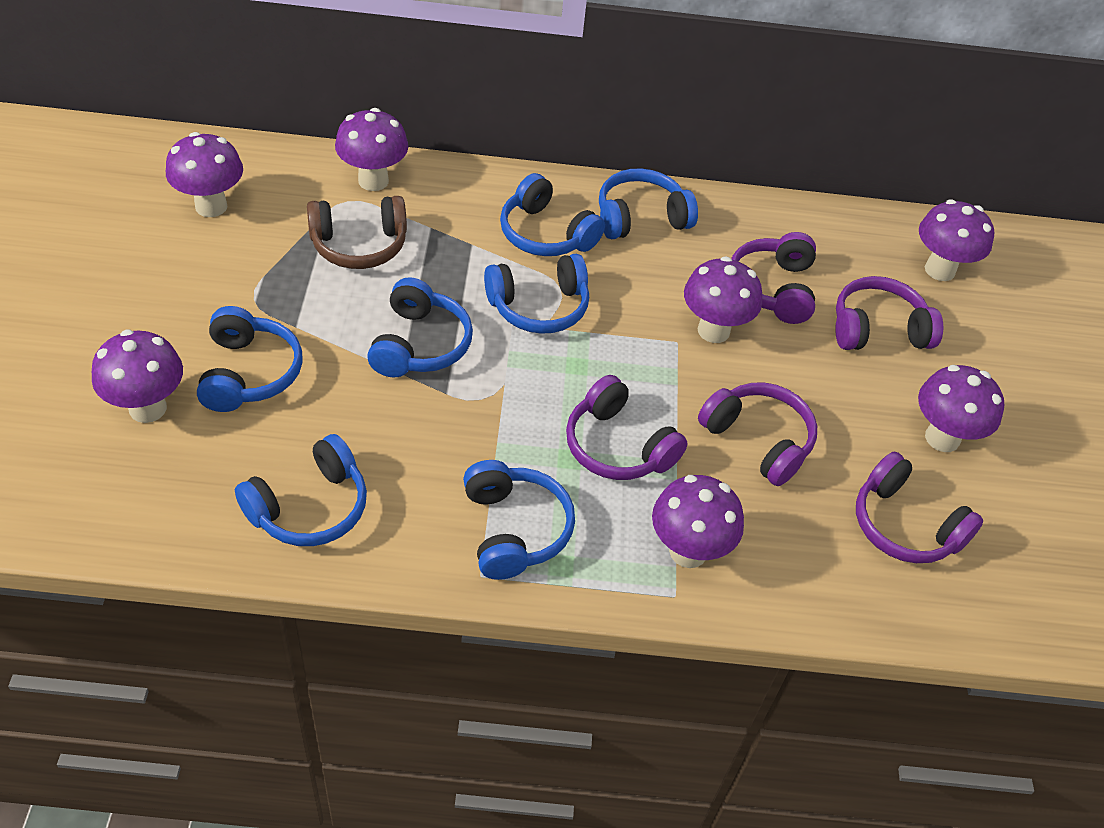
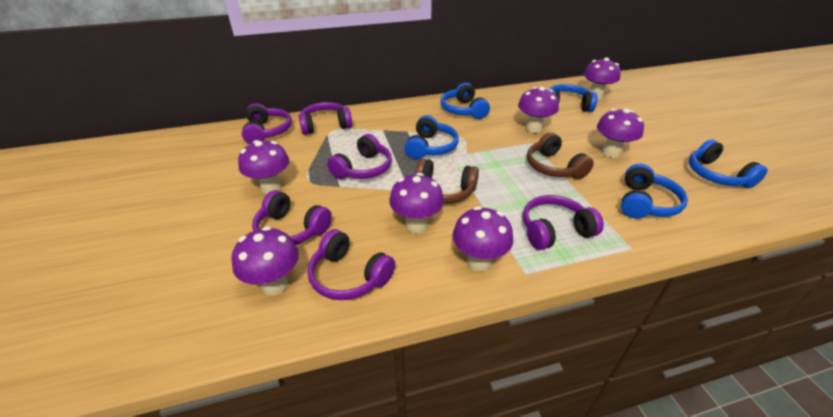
blue headphones: [197,306,303,412] [235,434,367,546] [367,277,473,377] [463,460,575,580] [484,254,589,334] [500,173,605,256] [599,168,698,239] = 7 -> [405,115,459,159] [441,83,490,119] [550,84,598,112] [621,164,688,219] [689,139,768,188] = 5
brown headphones: [307,196,407,269] = 1 -> [415,158,479,204] [527,132,594,179] = 2
purple headphones: [566,375,688,480] [698,382,817,486] [731,232,816,324] [835,276,943,350] [856,452,983,563] = 5 -> [242,103,292,144] [252,190,332,245] [299,102,352,135] [307,229,395,300] [327,134,392,179] [523,195,604,250] = 6

